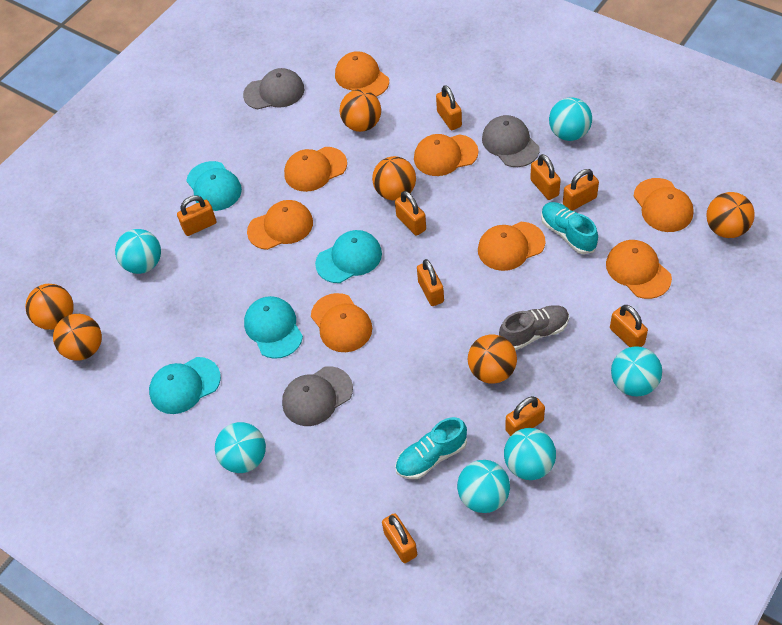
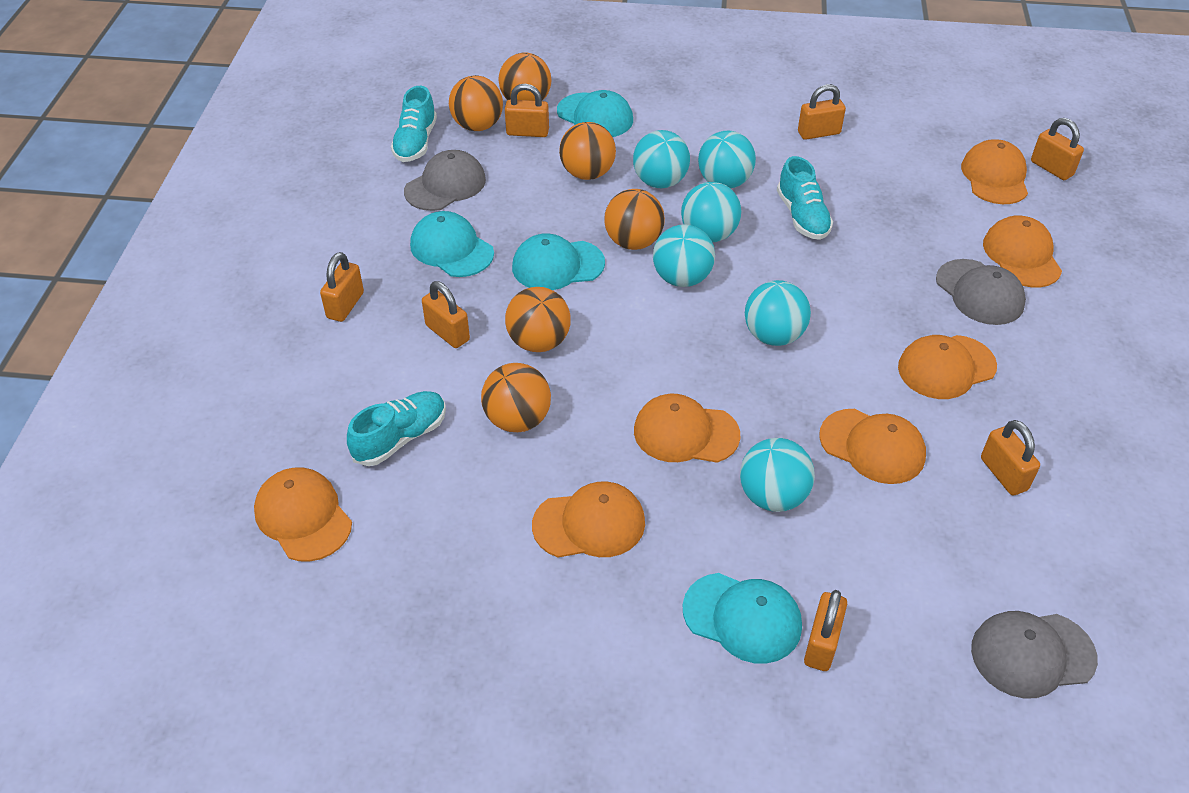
grey shoe: [499,305,569,350] = 1 -> none = 0
orange cap: [247,200,313,250] [284,147,347,192] [311,293,372,352] [335,51,389,97] [414,134,478,176] [478,222,545,271] [606,240,672,299] [633,178,693,232] = 8 -> [254,468,352,562] [532,481,645,557] [634,394,741,463] [819,409,926,484] [898,335,997,399] [961,139,1028,204] [983,215,1062,287] = 7
orange padlock: [177,195,217,236] [382,513,417,563] [395,191,426,236] [417,259,444,306] [436,85,462,130] [505,396,545,436] [530,154,561,200] [563,169,599,211] [610,305,648,347] = 9 -> [320,252,364,322] [422,281,470,348] [505,84,549,137] [798,84,846,140] [804,590,847,671] [981,420,1040,495] [1031,118,1084,180] = 7
turquoise shoe: [395,417,467,479] [541,202,598,254] = 2 -> [347,391,446,466] [391,86,437,162] [777,156,833,240] = 3

